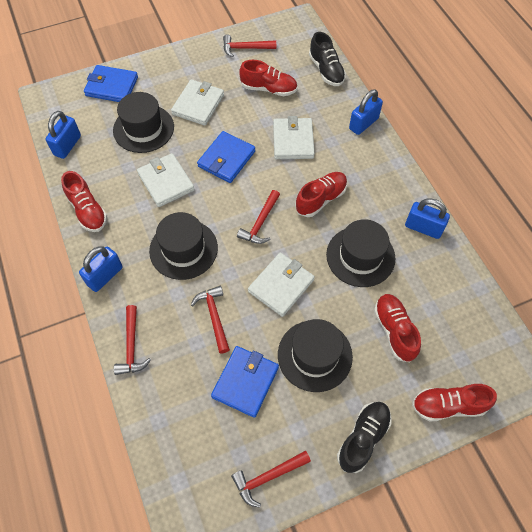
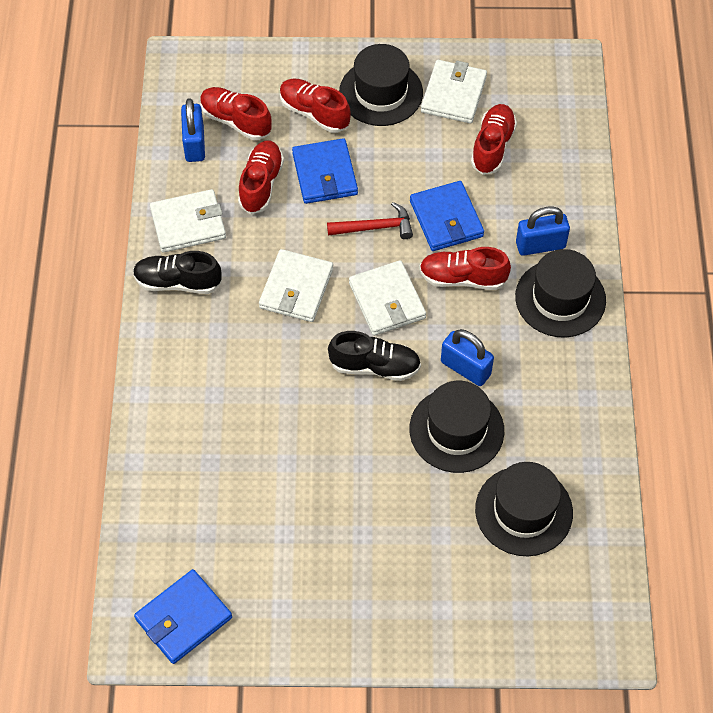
blue padlock: [46,111,81,159] [79,246,123,292] [349,89,383,135] [405,198,450,239] = 4 -> [181,98,205,162] [441,329,494,386] [516,206,570,256] = 3
red hammer: [114,305,151,375] [191,286,230,353] [223,35,276,57] [231,451,311,508] [237,190,280,244] = 5 -> [327,202,413,239] = 1

